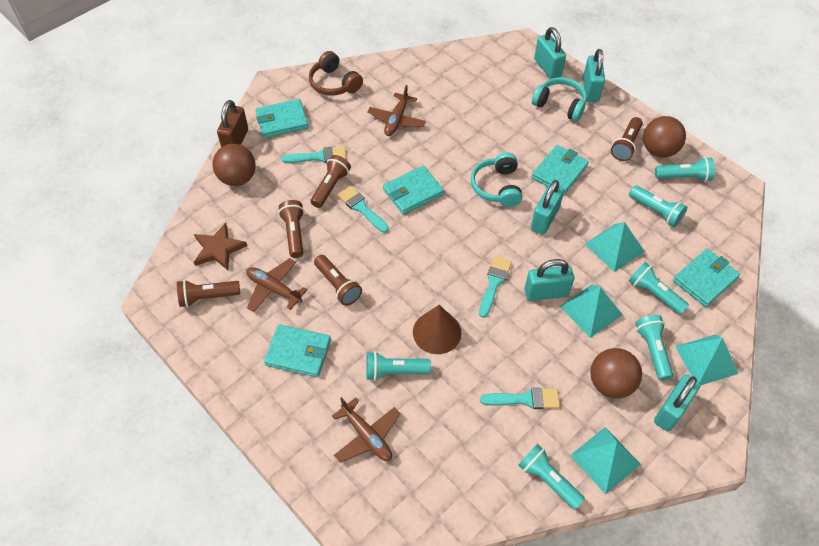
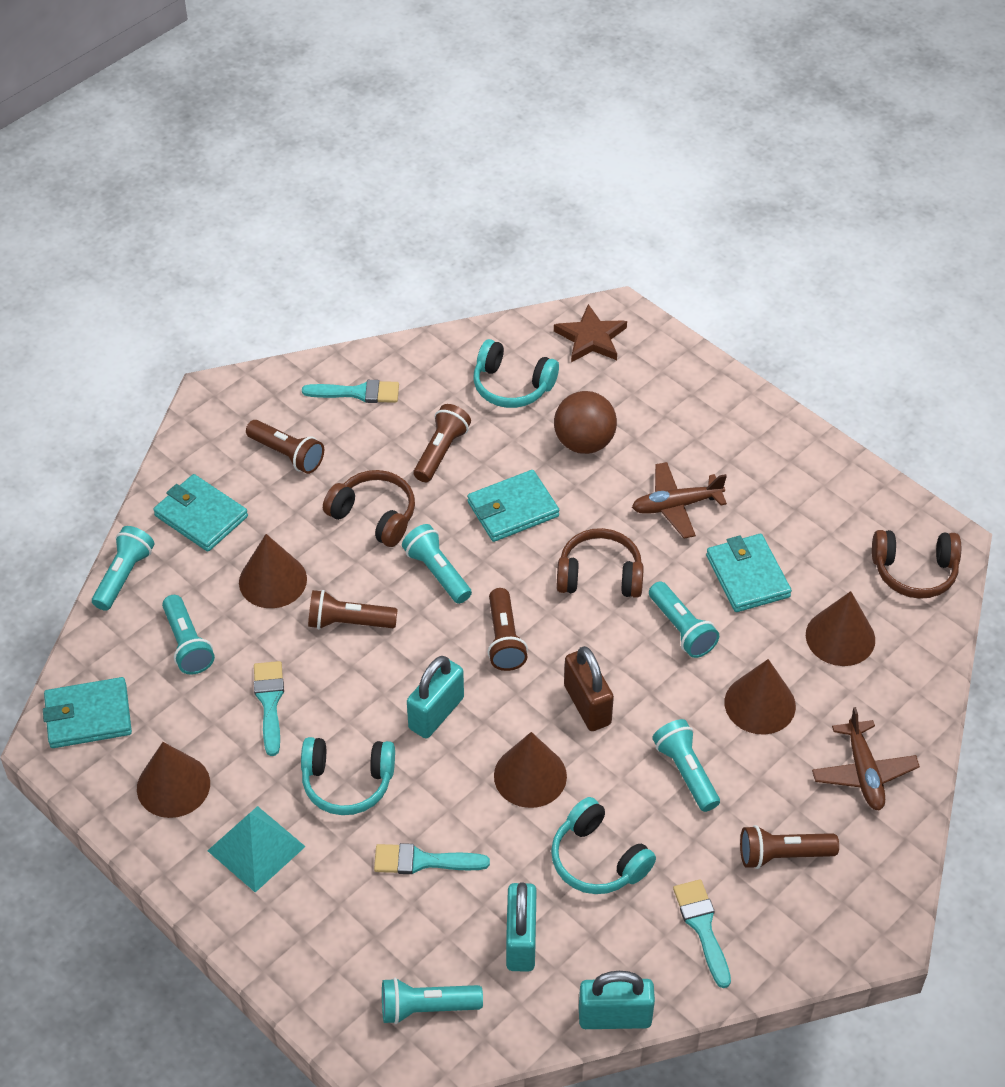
brown ball: [213,144,256,186] [590,348,642,399] [643,116,686,158] = 3 -> [554,391,617,454] = 1
brown cone: [413,305,461,354] = 1 -> [137,742,210,818] [239,534,307,608] [494,732,567,808] [725,659,796,735] [806,591,875,666] = 5
brown headphones: [309,51,363,96] = 1 -> [323,470,415,547] [556,528,644,598] [872,530,961,599] = 3
brown plane: [246,258,308,312] [332,397,400,463] [367,85,426,136] = 3 -> [632,462,727,539] [812,707,920,811] = 2
turquoise headphones: [471,153,522,207] [532,77,587,121] = 2 -> [301,737,395,815] [474,339,559,408] [551,797,656,894] = 3
turquoise padlock: [524,259,574,301] [531,180,564,235] [534,27,566,79] [583,49,605,102] [654,374,701,431] = 5 -> [407,656,464,738] [506,882,537,972] [579,971,655,1029] = 3
turquoise pyramid: [560,284,623,338] [570,427,641,494] [585,222,645,272] [675,334,739,385] = 4 -> [207,806,306,892] = 1
turquoise wallet: [256,99,309,138] [264,324,331,377] [383,166,444,215] [532,145,589,195] [673,249,740,307] = 5 -> [43,677,132,748] [153,474,248,552] [467,470,559,542] [706,534,792,612] = 4

